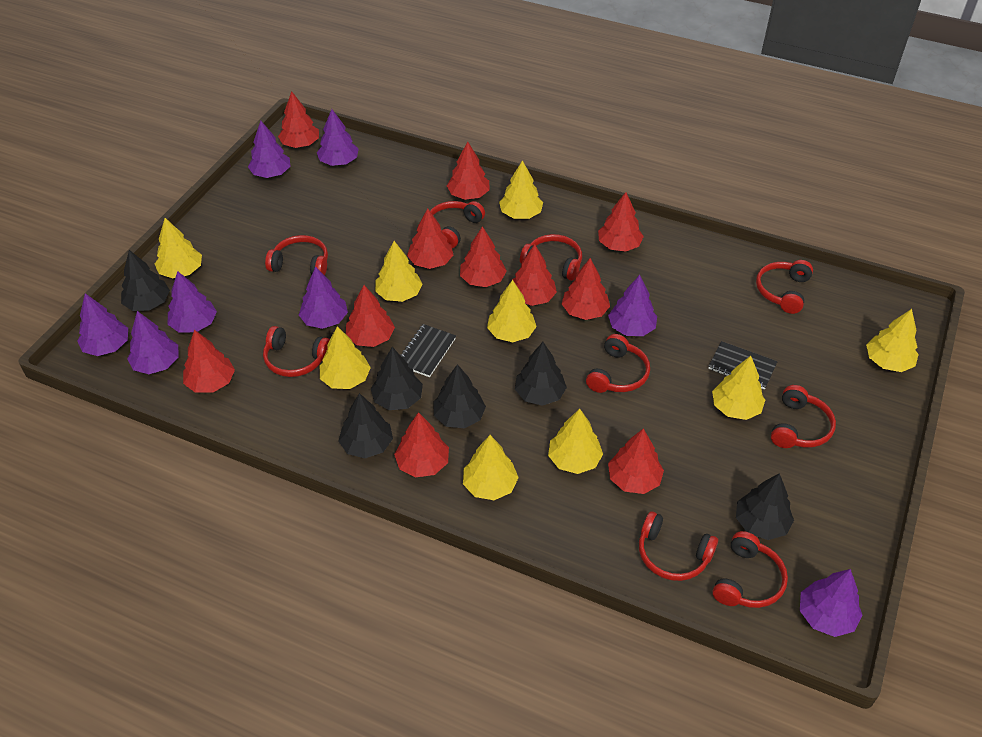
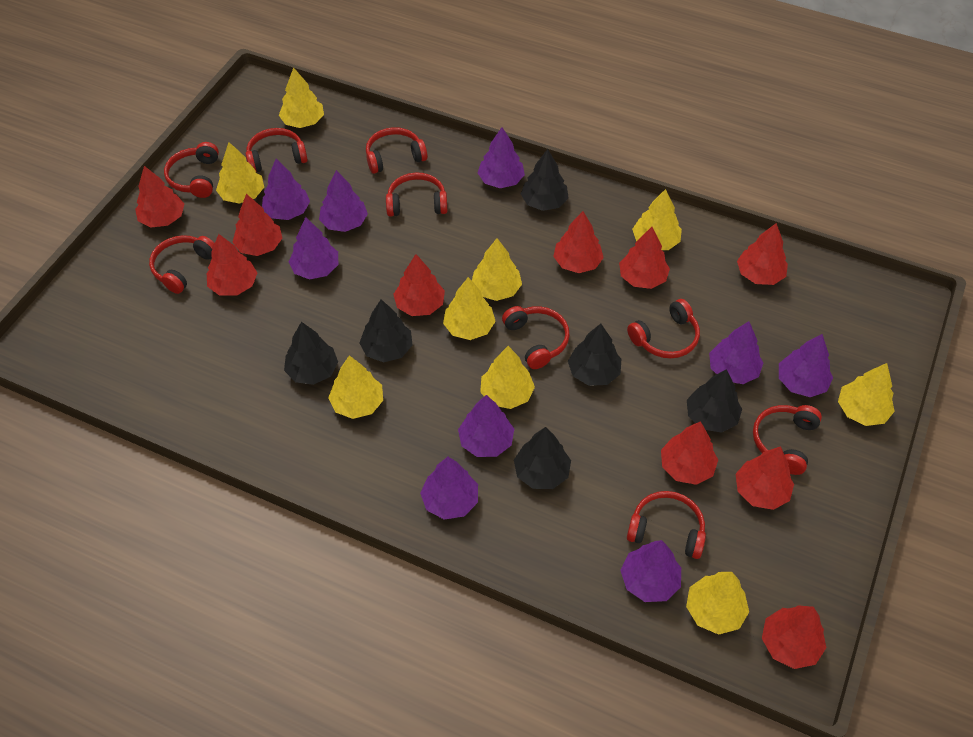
black notebook: [400,324,456,377] [708,341,778,390] = 2 -> none = 0
purple tree: [77,293,128,356] [127,311,179,374] [168,271,217,333] [248,121,290,178] [299,266,348,329] [317,109,359,166] [608,275,657,336] [800,569,862,637] = 8 -> [262,159,310,220] [288,217,338,280] [319,170,368,232] [420,457,478,520] [458,395,514,457] [478,127,525,188] [620,540,681,602] [709,321,763,384] [779,334,833,397] = 9
red tree: [183,330,235,393] [278,91,319,148] [346,285,395,347] [394,412,449,477] [407,208,453,269] [447,142,489,200] [460,226,507,287] [512,244,557,306] [562,258,610,320] [598,192,644,252] [608,428,664,494] = 11 -> [135,166,184,228] [207,234,257,295] [232,194,282,256] [393,254,445,316] [553,211,604,273] [619,227,670,289] [661,421,718,485] [736,446,794,510] [737,223,788,285] [762,605,826,669] = 10

